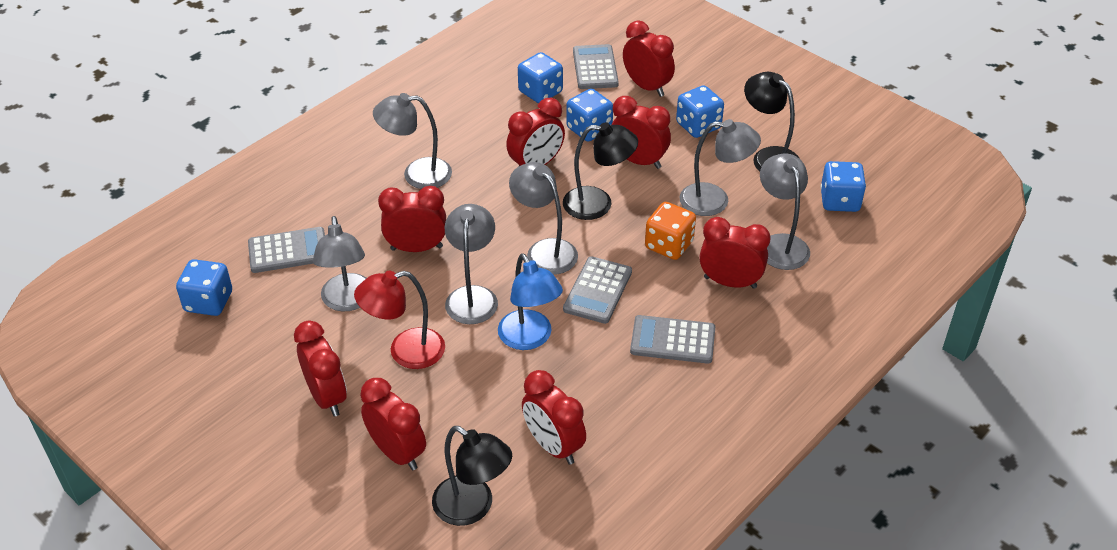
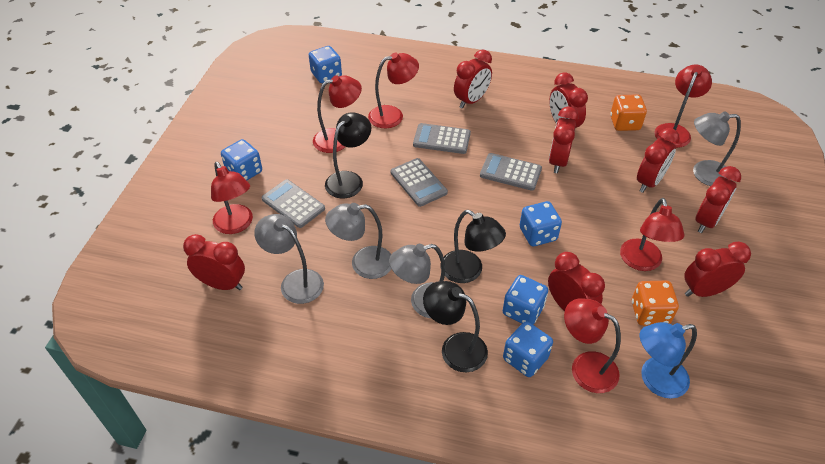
grey lamp: [313,216,367,311] [373,93,452,189] [445,204,498,324] [509,162,578,275] [680,119,761,216] [760,153,810,270] = 6 -> [254,214,324,304] [325,203,391,279] [389,244,446,318] [693,111,741,186] = 4
orange dice: [645,202,696,260] = 1 -> [610,94,647,131] [632,281,679,326] = 2
red lamp: [354,271,445,369] = 1 -> [211,162,253,234] [313,75,362,153] [368,52,419,128] [564,298,621,393] [620,198,684,271] [654,65,712,148] = 6

